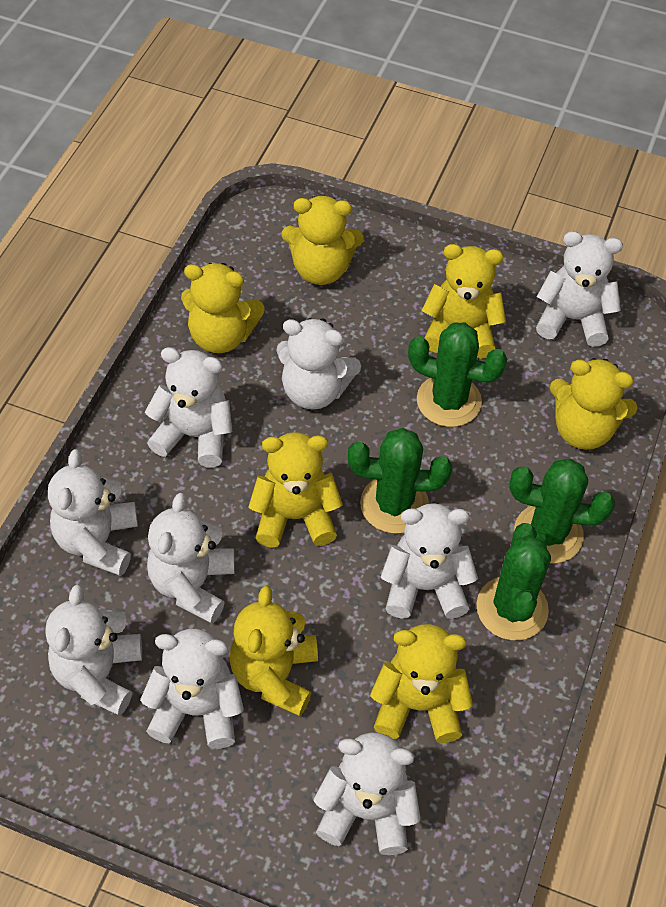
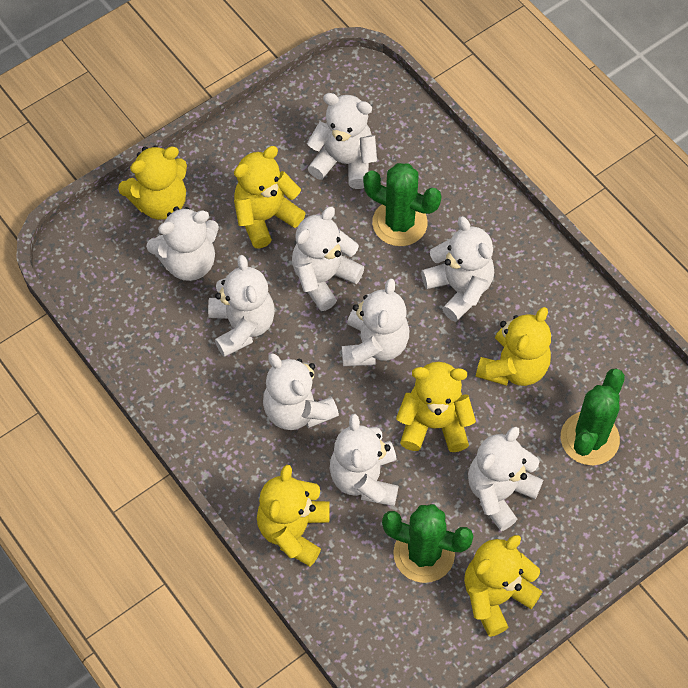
green cactus: [348,428,452,534] [408,322,507,427] [476,523,551,640] [509,459,615,564] = 4 -> [363,163,441,246] [382,504,474,583] [561,368,625,465] = 3
yellow teddy bear: [181,263,265,353] [230,585,318,716] [248,432,343,548] [282,196,364,285] [370,624,473,743] [421,244,506,359] [550,358,638,450] = 7 -> [118,146,187,220] [234,146,306,248] [257,465,329,567] [396,362,476,452] [464,535,543,637] [476,307,551,386] = 6

